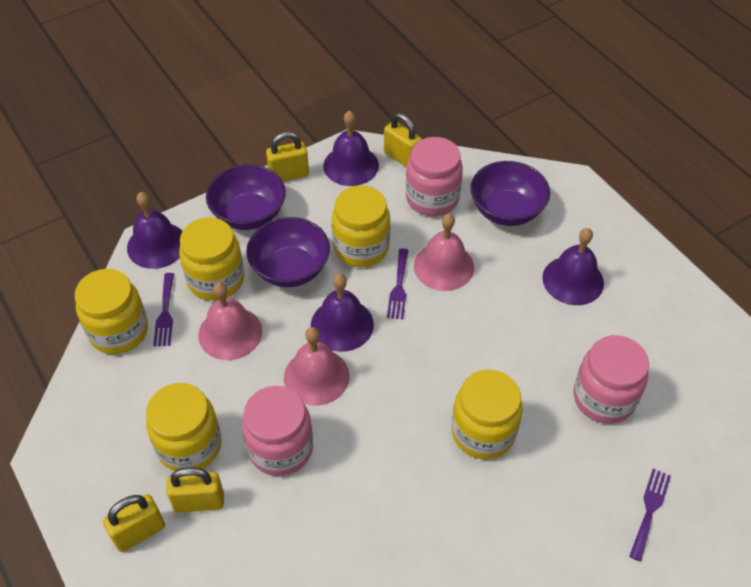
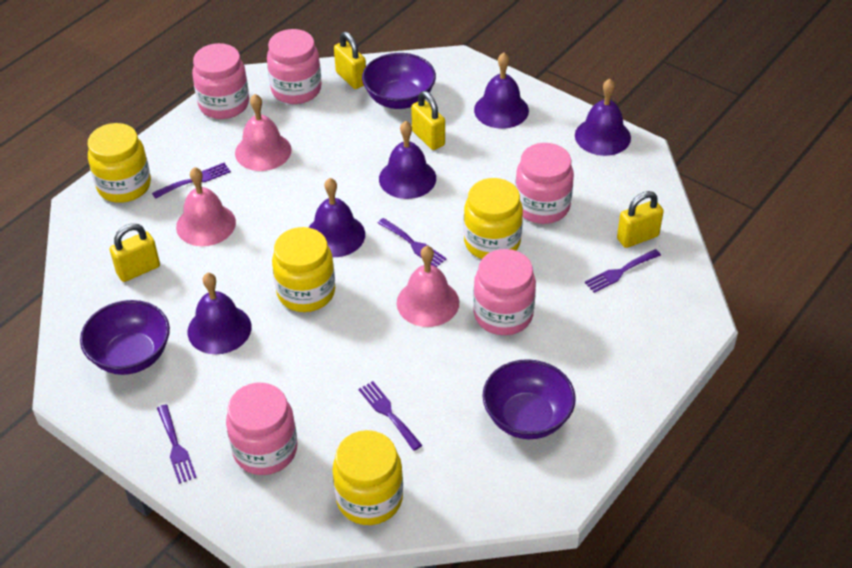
pink jar: [242,386,313,476] [406,137,463,216] [573,335,649,424] = 3 -> [192,43,249,119] [226,383,298,475] [267,29,322,104] [473,249,536,335] [515,143,574,224] = 5
purple bell: [127,192,182,269] [311,274,374,352] [323,110,379,186] [542,228,604,305] = 4 -> [188,273,251,354] [308,178,365,257] [379,121,436,199] [474,53,529,129] [575,79,631,156] = 5
purple fork: [153,273,174,346] [387,248,409,319] [629,469,671,561] = 3 -> [152,163,231,199] [157,404,197,484] [358,381,422,451] [378,218,447,267] [585,249,661,293] = 5
yellow jar: [75,269,148,354] [146,383,222,471] [179,217,244,301] [332,185,390,267] [452,369,523,459] = 5 -> [88,123,151,203] [272,227,335,312] [332,430,403,525] [464,178,523,259] = 4

